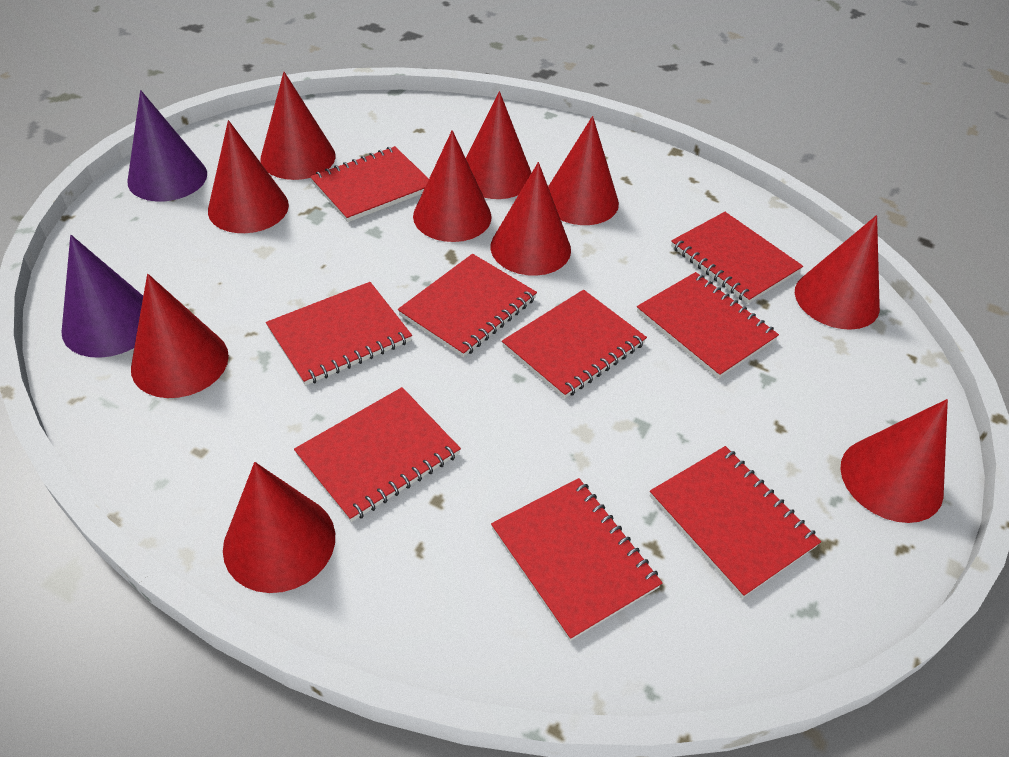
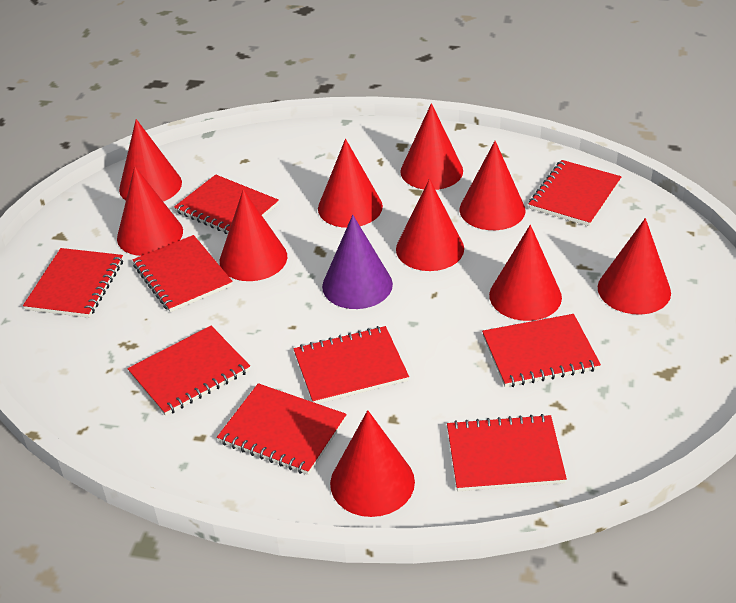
purple cone: [61,235,143,358] [128,90,207,201] = 2 -> [322,215,393,309] = 1

